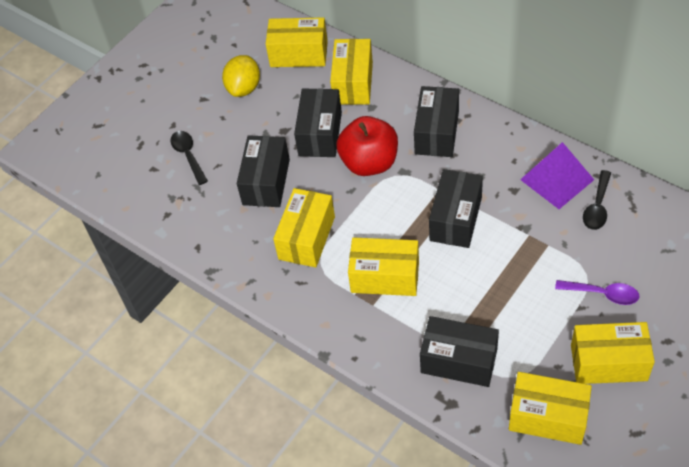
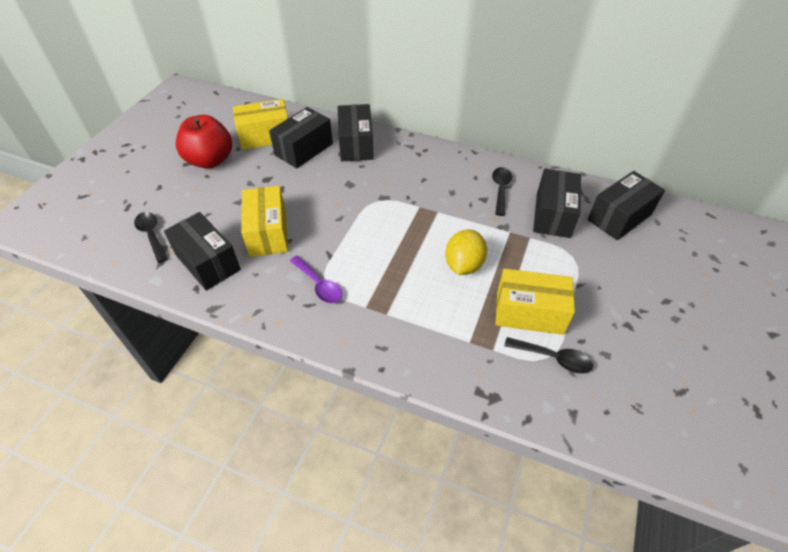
black spoon: [171,131,208,185] [583,170,611,230] = 2 -> [134,212,168,263] [492,167,512,216] [504,337,593,373] = 3
purple pyramid: [520,142,594,209] = 1 -> none = 0
yellow box: [266,17,328,67] [273,188,335,268] [330,39,373,105] [348,237,419,296] [509,372,592,445] [571,322,655,384] = 6 -> [233,99,288,150] [241,186,288,257] [495,268,575,335] = 3

